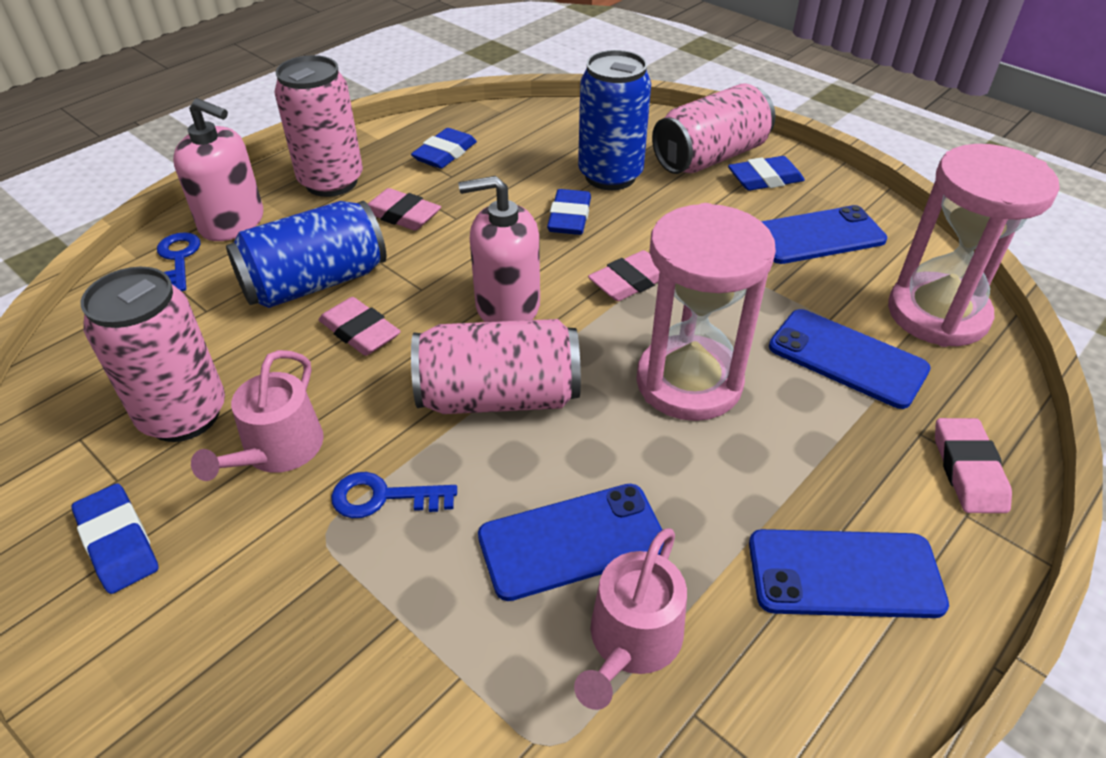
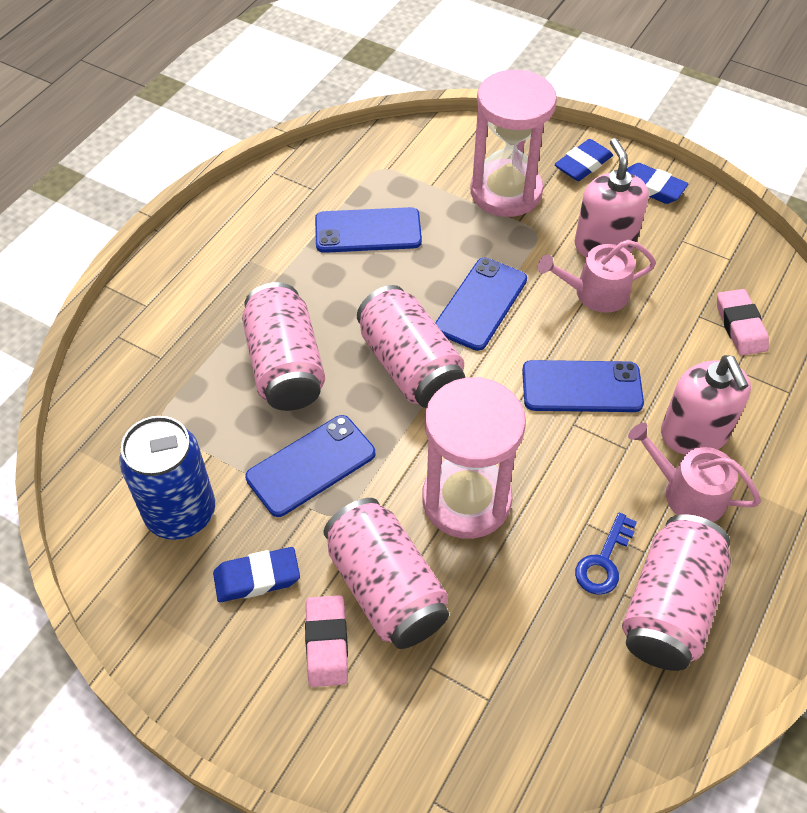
blue can: [226,201,386,308] [578,50,651,190] = 2 -> [120,416,215,540] = 1
blue eraser: [71,483,159,594] [411,128,477,169] [547,189,591,235] [728,156,805,191] = 4 -> [213,547,300,602] [555,139,613,181] [626,163,688,204] = 3
blue key: [157,232,200,291] [331,472,457,518] = 2 -> [575,512,637,595] = 1
pink eraser: [319,297,401,356] [368,188,441,231] [588,250,659,301] [935,418,1012,513] = 4 -> [305,595,348,687] [717,289,769,355] = 2

